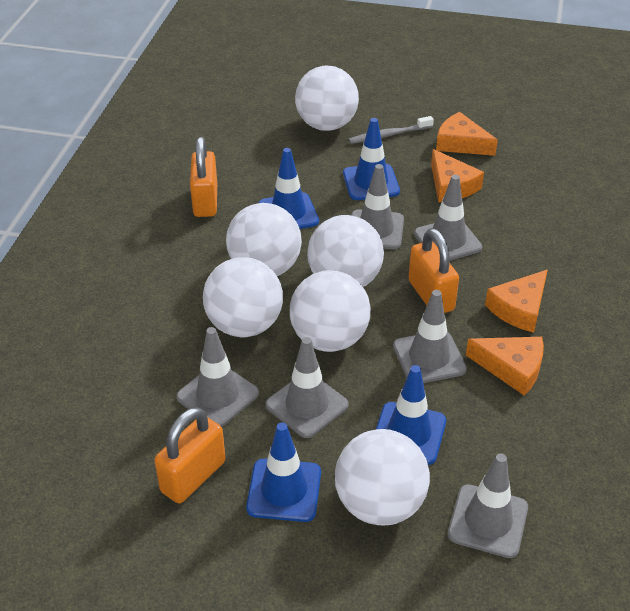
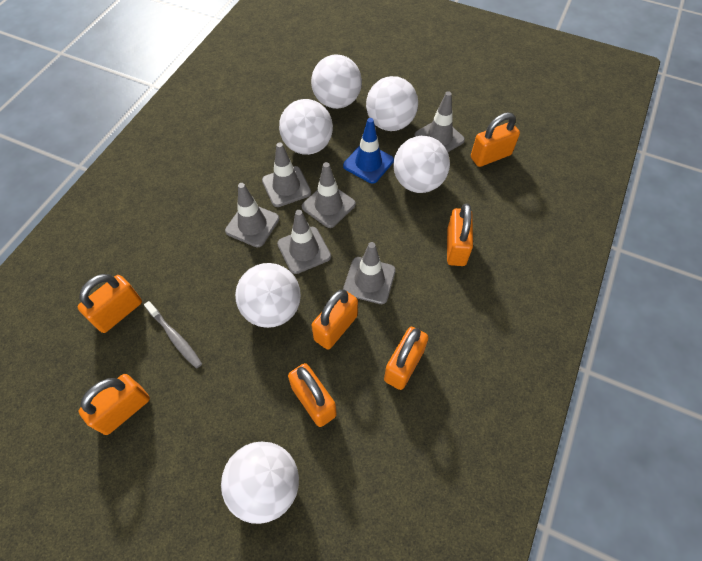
blue traffic cone: [246,422,321,522] [258,148,319,229] [343,118,400,200] [376,365,446,465] = 4 -> [343,118,394,184] = 1
orange cheese: [431,149,484,202] [436,112,498,156] [466,337,544,396] [485,269,548,333] = 4 -> none = 0
orange padlock: [154,407,226,503] [190,137,217,217] [408,228,459,313] = 3 -> [78,274,142,333] [78,374,150,435] [288,363,337,427] [311,289,358,350] [384,327,429,390] [447,203,473,266] [471,112,520,167] = 7

